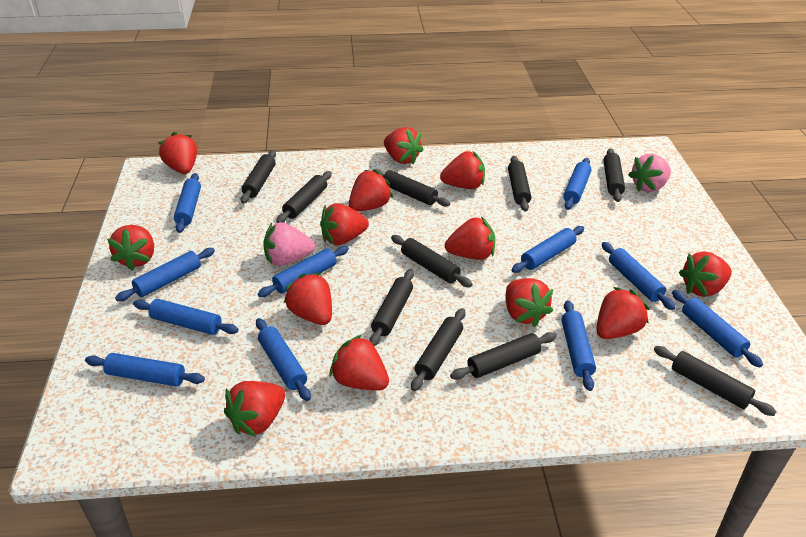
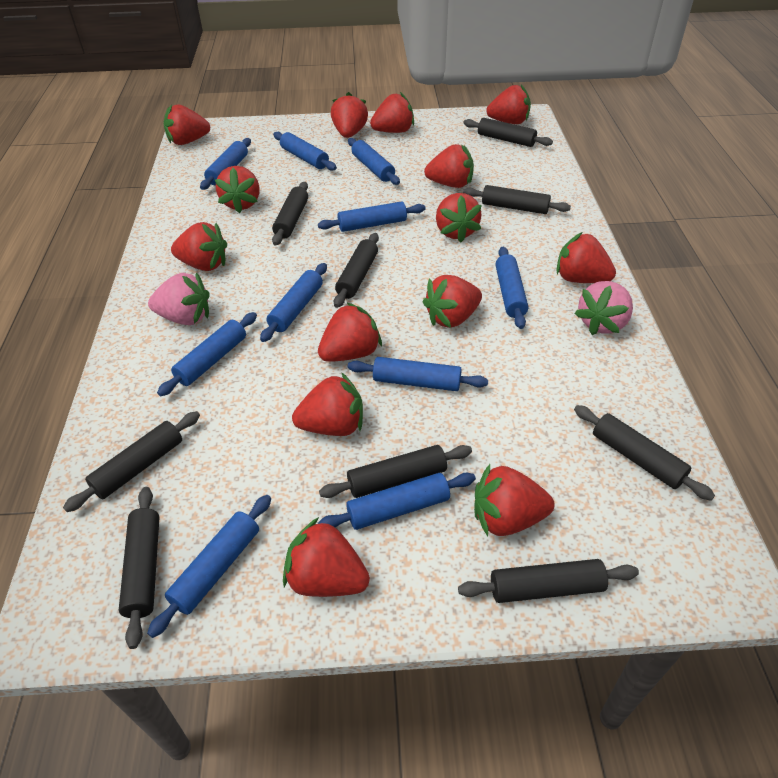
black rolling pin: [241,150,276,204] [276,171,332,223] [369,269,414,346] [372,169,450,207] [391,235,472,287] [411,308,466,391] [450,332,556,380] [508,156,531,211] [604,148,625,202] [654,346,776,416] = 10 -> [63,411,200,512] [119,487,159,649] [272,182,308,246] [319,445,472,498] [334,233,379,308] [458,559,639,603] [463,118,553,147] [463,185,571,214] [574,405,715,501] = 9
blue rolling pin: [85,353,205,387] [115,248,215,301] [133,299,239,335] [174,173,201,233] [256,318,311,401] [258,246,349,297] [512,226,584,273] [561,300,596,391] [563,158,591,210] [602,242,676,310] [672,290,763,368] = 11 -> [147,495,271,638] [157,312,257,396] [200,138,251,190] [260,263,327,342] [273,132,337,171] [318,201,426,232] [318,473,476,530] [348,138,400,185] [348,357,488,391] [495,247,528,329] = 10
red strawberry: [107,225,154,271] [158,132,197,174] [224,381,285,437] [284,273,332,325] [320,203,369,245] [329,335,389,391] [349,169,393,211] [384,127,424,164] [440,151,485,189] [445,217,495,260] [505,278,553,327] [596,287,650,339] [679,251,732,297] = 13 -> [164,104,210,145] [171,222,227,271] [215,166,260,213] [283,517,370,597] [292,372,363,436] [318,303,382,362] [331,92,368,138] [370,92,414,133] [423,275,482,328] [424,144,474,188] [436,193,482,242] [474,464,555,536] [486,85,531,124] [556,232,616,283] = 14

